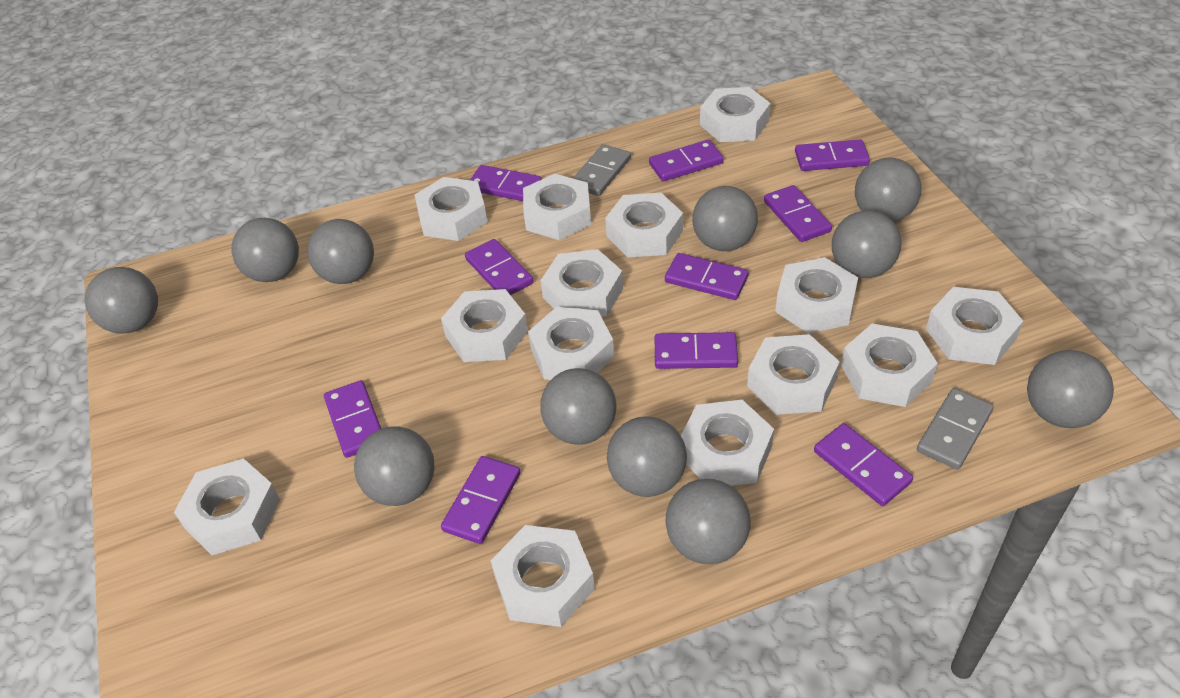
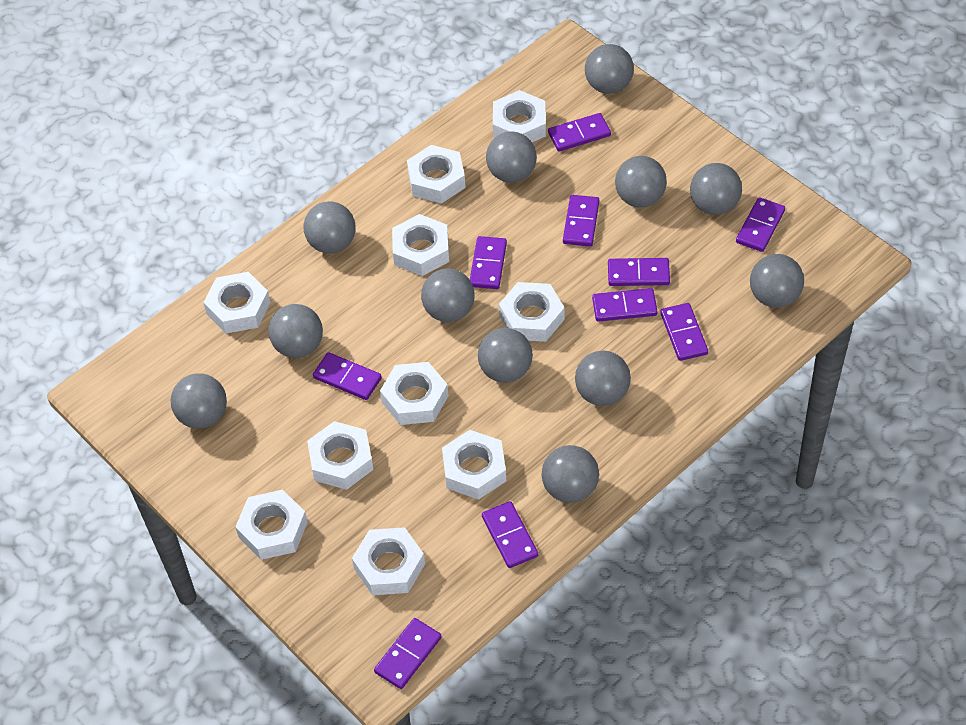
grey ball: [85,267,158,334] [232,218,299,282] [307,219,374,284] [354,426,435,506] [540,368,617,445] [607,416,687,497] [665,479,750,564] [692,186,758,251] [832,210,901,278] [855,158,921,222] [1027,350,1114,428] = 11 -> [171,373,227,429] [268,304,323,358] [304,201,356,254] [421,268,475,322] [478,328,533,383] [486,132,537,183] [541,445,599,503] [575,351,631,406] [585,44,634,94] [615,156,667,208] [690,163,742,215] [750,254,804,308] = 12
grey domino: [573,144,631,196] [917,388,994,470] = 2 -> none = 0
white nut: [174,458,280,555] [415,177,488,241] [441,289,528,362] [490,525,595,627] [523,174,591,240] [528,307,614,380] [541,249,623,317] [605,193,683,257] [681,400,774,486] [700,87,771,142] [747,334,840,415] [775,257,858,333] [841,324,938,407] [926,287,1023,365] = 14 -> [203,272,271,334] [235,490,308,560] [307,421,374,490] [352,527,425,595] [380,362,449,425] [392,214,449,276] [407,145,466,204] [442,430,506,500] [493,90,546,142] [499,282,565,342] = 10

